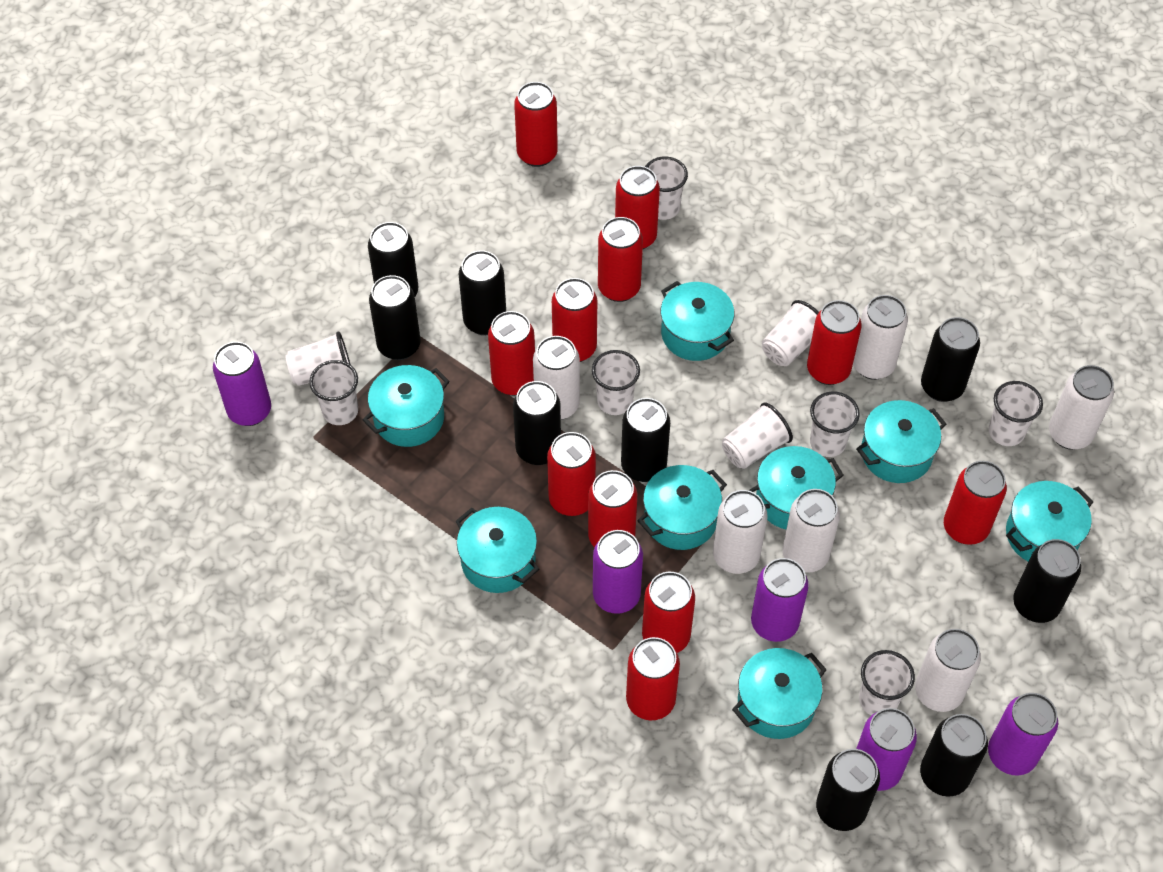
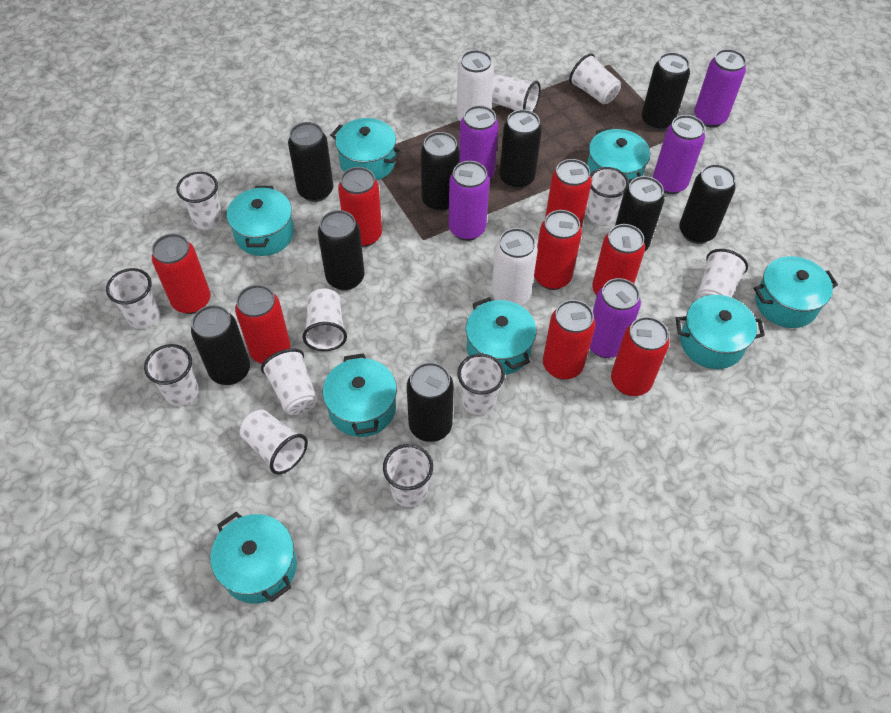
red can: [488,311,535,396] [514,82,558,167] [547,432,596,516] [552,278,597,362] [588,470,637,548] [598,217,643,302] [615,166,660,249] [626,637,680,720] [642,572,695,653] [807,300,862,385] [944,461,1007,545] = 11 -> [152,233,211,314] [235,285,290,364] [338,167,382,247] [534,210,582,290] [543,300,595,380] [545,159,592,228] [592,224,645,295] [611,317,670,396] = 8
white can: [533,336,580,420] [713,490,768,574] [782,489,840,573] [853,295,908,380] [915,629,981,712] [1049,365,1114,450] = 6 -> [456,50,494,122] [491,228,538,306] = 2
white cup: [285,331,351,386] [309,360,358,425] [592,350,640,415] [645,157,688,220] [722,402,793,469] [762,300,819,366] [810,391,860,457] [859,650,915,715] [989,381,1043,446] = 9 -> [106,268,160,329] [144,344,199,406] [176,172,223,230] [240,409,308,475] [261,348,318,415] [302,288,347,351] [383,444,433,507] [457,354,505,415] [492,75,541,112] [569,53,621,105] [586,167,629,225] [696,249,748,300] = 12

